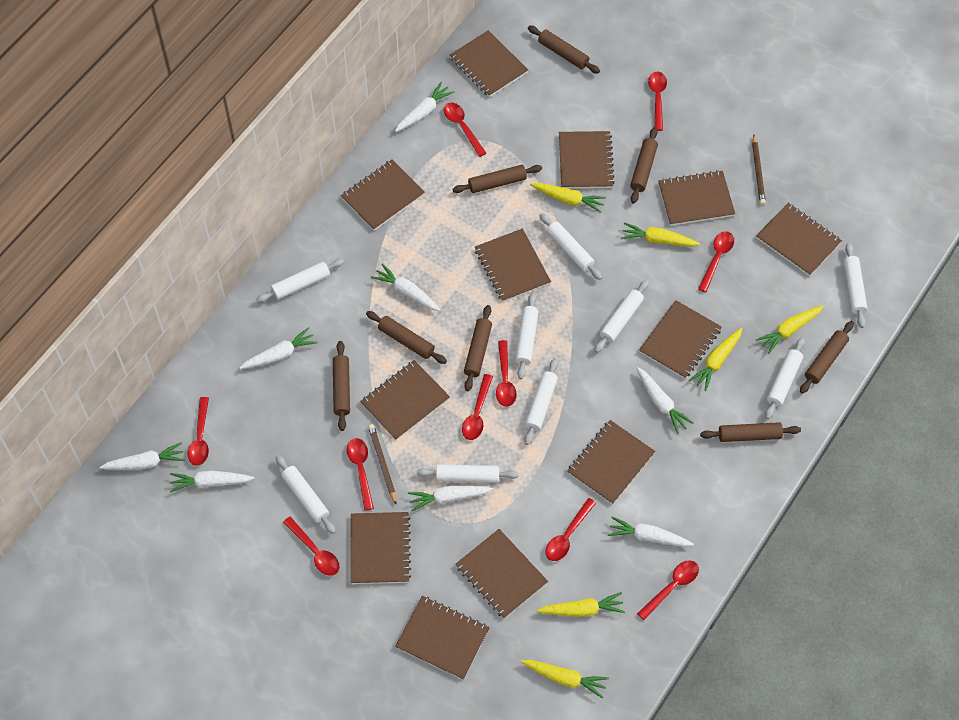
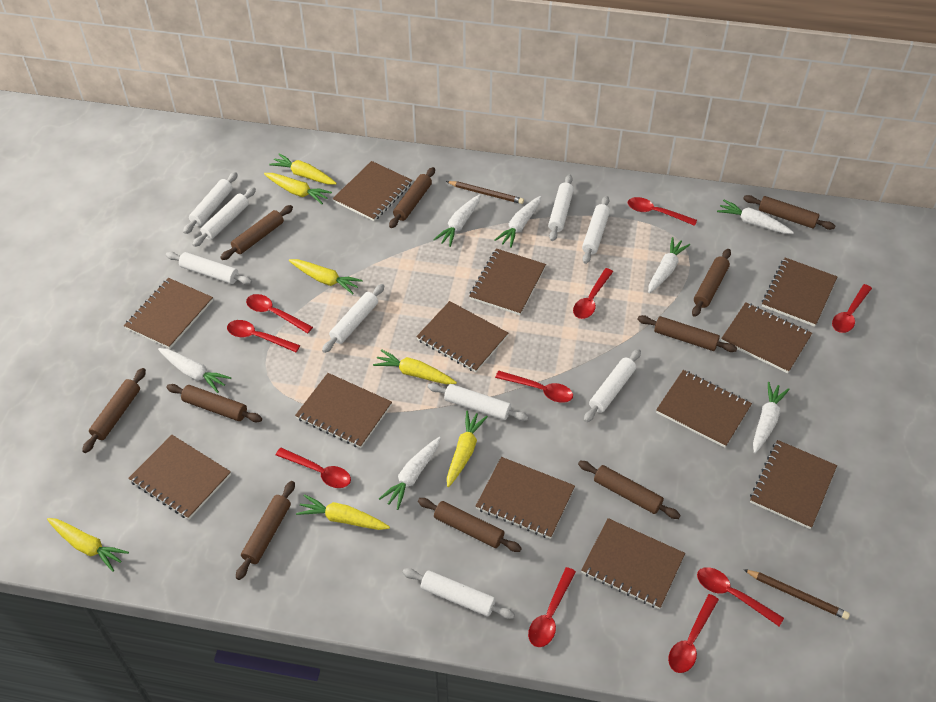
brown rolling pin: [333,341,350,431] [366,311,447,364] [453,165,542,193] [464,305,492,391] [528,25,600,74] [630,127,658,204] [700,422,801,442] [800,321,854,394] = 8 -> [82,368,146,453] [167,384,262,422] [220,205,293,260] [236,481,295,580] [389,167,435,228] [418,498,522,552] [578,461,681,519] [637,315,737,352] [692,249,731,317] [743,195,835,230] = 10
white carrot: [100,442,185,470] [170,471,254,493] [240,327,318,369] [371,263,441,311] [395,82,455,132] [408,485,493,511] [608,517,694,547] [637,367,694,434] = 8 -> [158,348,231,393] [379,437,441,510] [433,194,481,247] [494,196,541,248] [648,237,690,293] [717,200,794,234] [753,382,790,453] = 7
yellow carrot: [521,660,609,698] [530,183,606,213] [537,592,625,617] [621,222,700,247] [689,328,742,391] [756,305,824,354] = 6 -> [47,518,129,572] [264,173,332,204] [269,153,337,185] [289,259,363,294] [296,494,390,530] [373,349,457,384] [447,410,488,487] = 7

